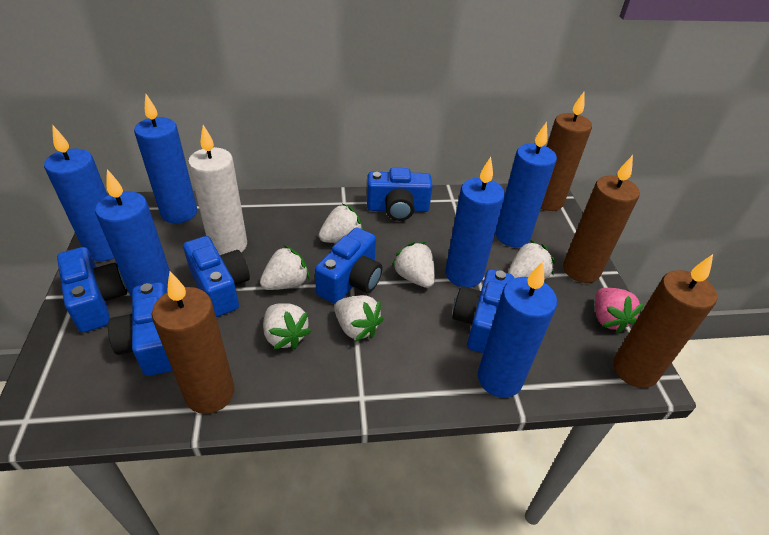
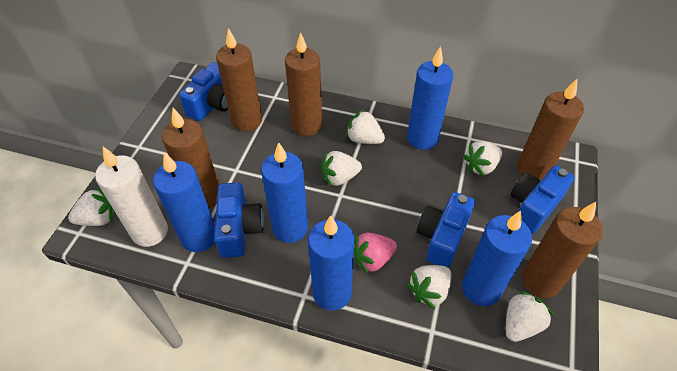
blue camera: [57,247,127,333] [108,282,173,376] [183,236,250,317] [315,228,382,304] [367,168,433,221] [452,269,514,353] = 6 -> [179,62,228,121] [214,183,264,258] [417,192,475,268] [510,165,575,234] = 4
blue candle: [44,126,114,261] [95,169,170,298] [134,94,197,223] [445,157,505,288] [478,261,557,398] [496,122,557,247] = 6 -> [153,152,215,252] [261,142,308,243] [308,215,354,311] [407,46,453,150] [462,211,532,306] = 5
brown candle: [152,272,235,414] [541,92,592,211] [563,155,640,283] [613,254,717,388] = 4 -> [162,108,219,208] [216,28,262,132] [285,32,322,136] [517,79,584,180] [522,202,603,298] = 5

